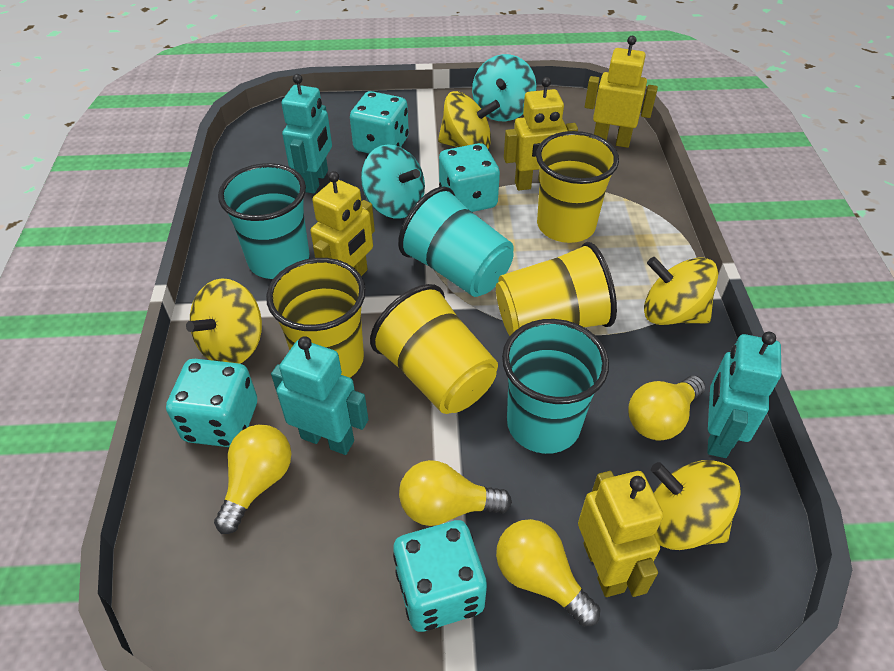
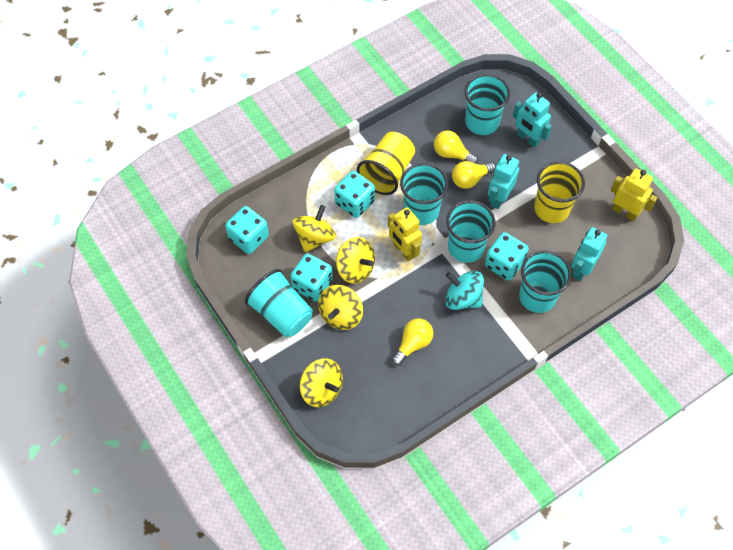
turquoise cup: [218,163,309,279] [398,186,514,297] [502,319,609,454] = 3 -> [245,269,313,337] [400,163,448,225] [446,200,496,263] [465,74,510,135] [519,250,572,313] = 5
turquoise spinning top: [361,144,425,219] [472,54,536,121] = 2 -> [445,271,484,310] = 1
yellow cup: [266,258,366,378] [370,284,498,414] [496,242,617,336] [536,131,619,243] = 4 -> [357,132,415,195] [534,161,585,223] = 2
yellow light bulb: [214,425,291,534] [399,460,512,526] [496,519,600,627] [628,376,705,440] = 4 -> [392,318,433,365] [434,130,478,164] [452,161,495,189] = 3
yellow robot: [310,171,375,276] [504,77,578,190] [578,471,664,597] [585,36,658,148] = 4 -> [388,207,422,261] [611,169,658,221] = 2

